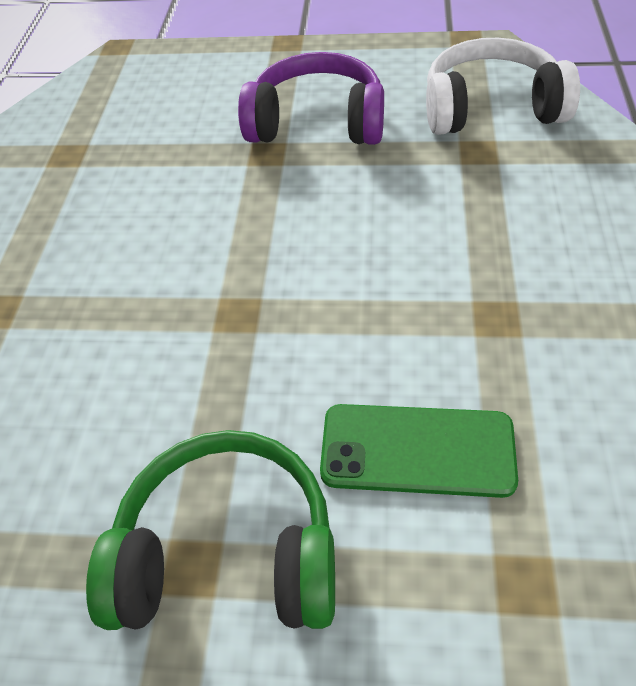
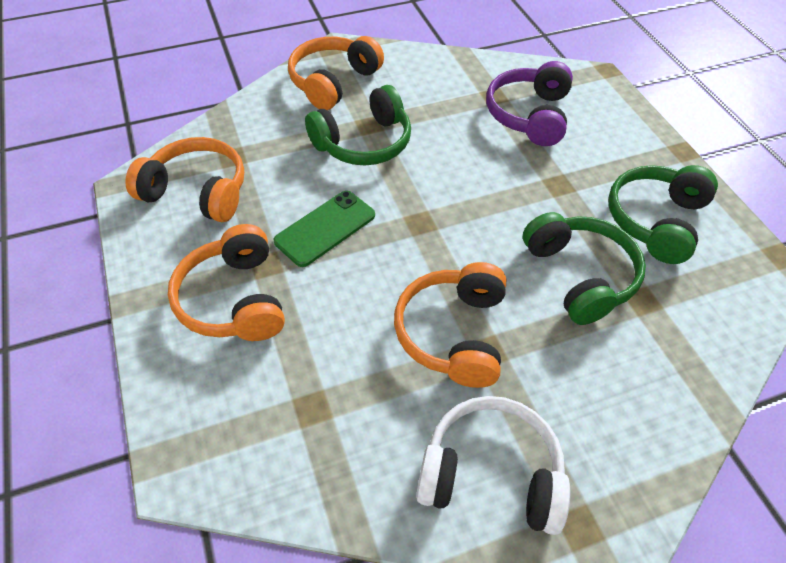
green headphones: [86,430,335,630] = 1 -> [305,85,411,166] [523,212,646,325] [608,165,718,264] = 3
orange headphones: none = 0 -> [125,137,244,222] [168,224,285,341] [288,36,384,110] [394,262,506,388] = 4

